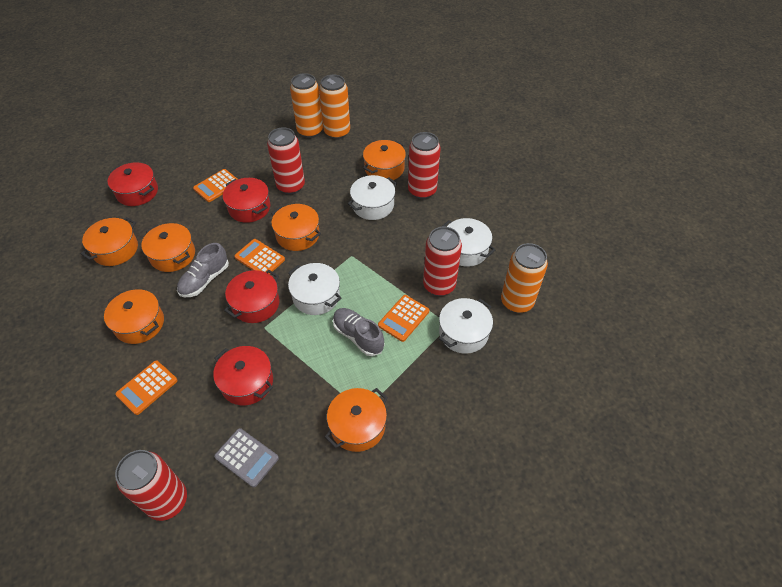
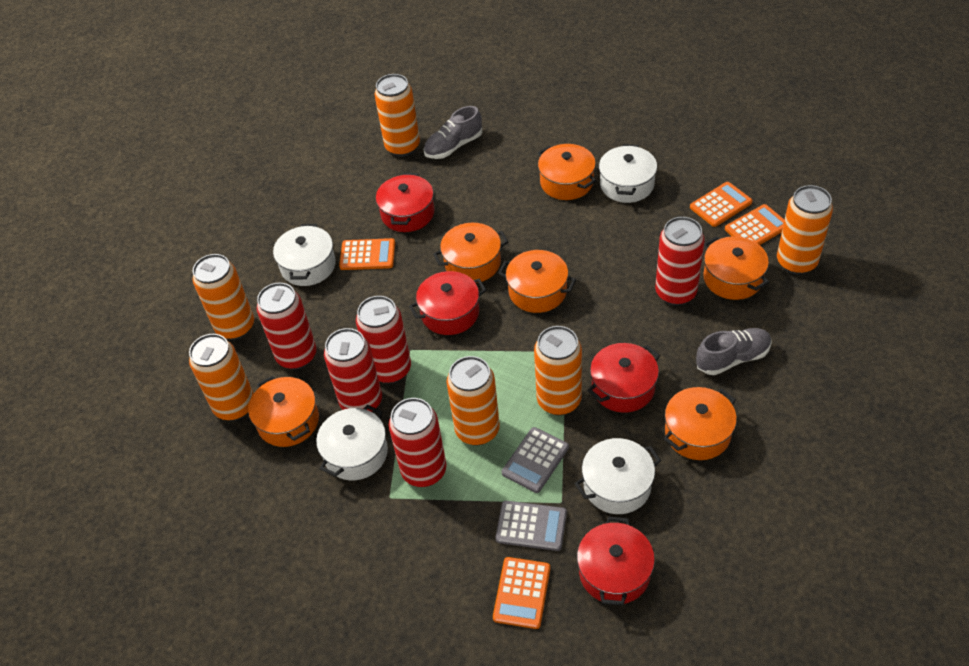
grey calculator: [214,428,279,488] = 1 -> [496,501,567,551] [502,427,569,493] = 2
orange can: [290,73,323,138] [319,75,350,139] [501,243,548,313] = 3 -> [189,334,254,421] [193,254,254,340] [374,74,420,157] [446,356,500,445] [534,326,582,415] [777,185,833,275] = 6
red can: [115,450,187,521] [267,127,305,195] [408,132,440,199] [423,227,462,296] = 4 -> [257,283,316,370] [324,328,382,412] [356,296,411,384] [389,398,446,487] [655,217,705,306] = 5

